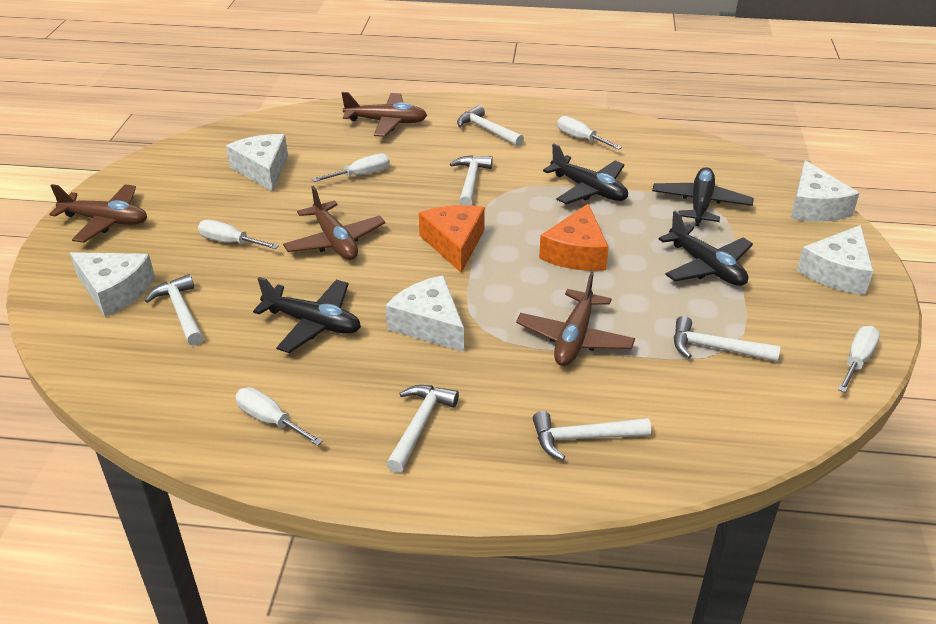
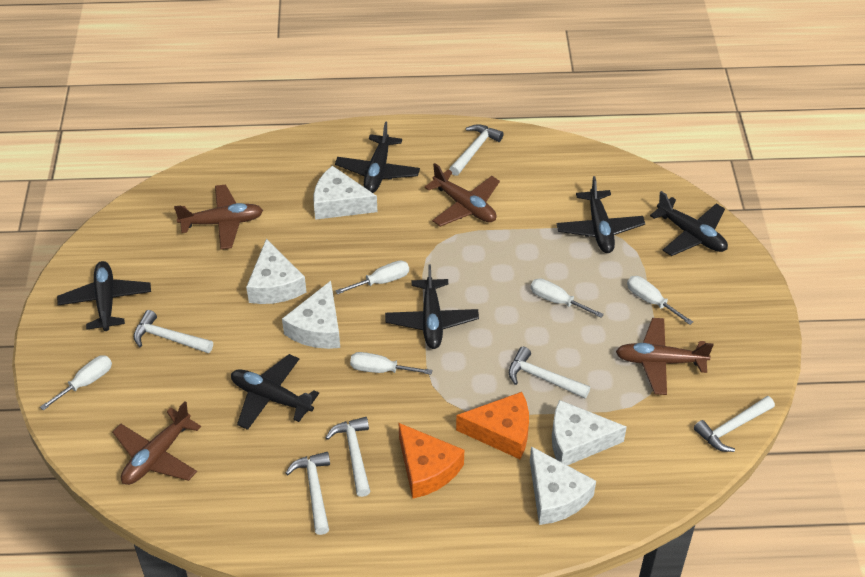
black plane: [253,277,361,353] [543,143,628,204] [652,167,754,226] [658,211,753,286] = 4 -> [57,261,151,331] [231,354,319,430] [335,121,420,193] [385,264,479,349] [557,176,645,253] [650,191,728,256] = 6

